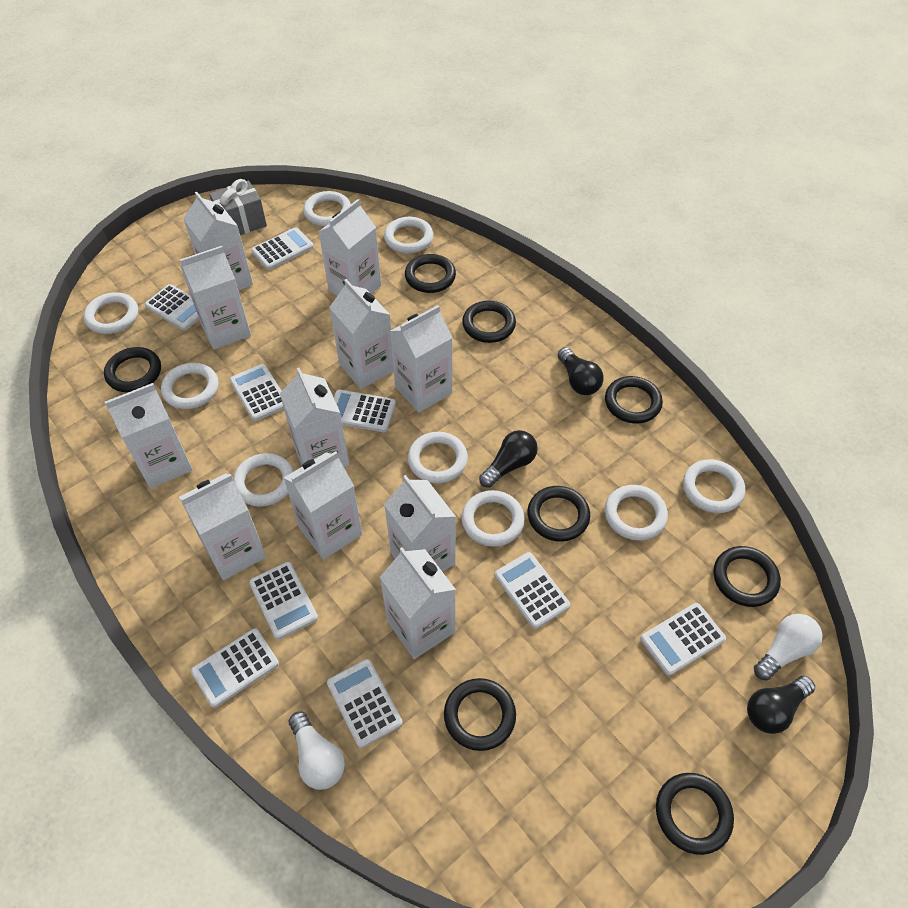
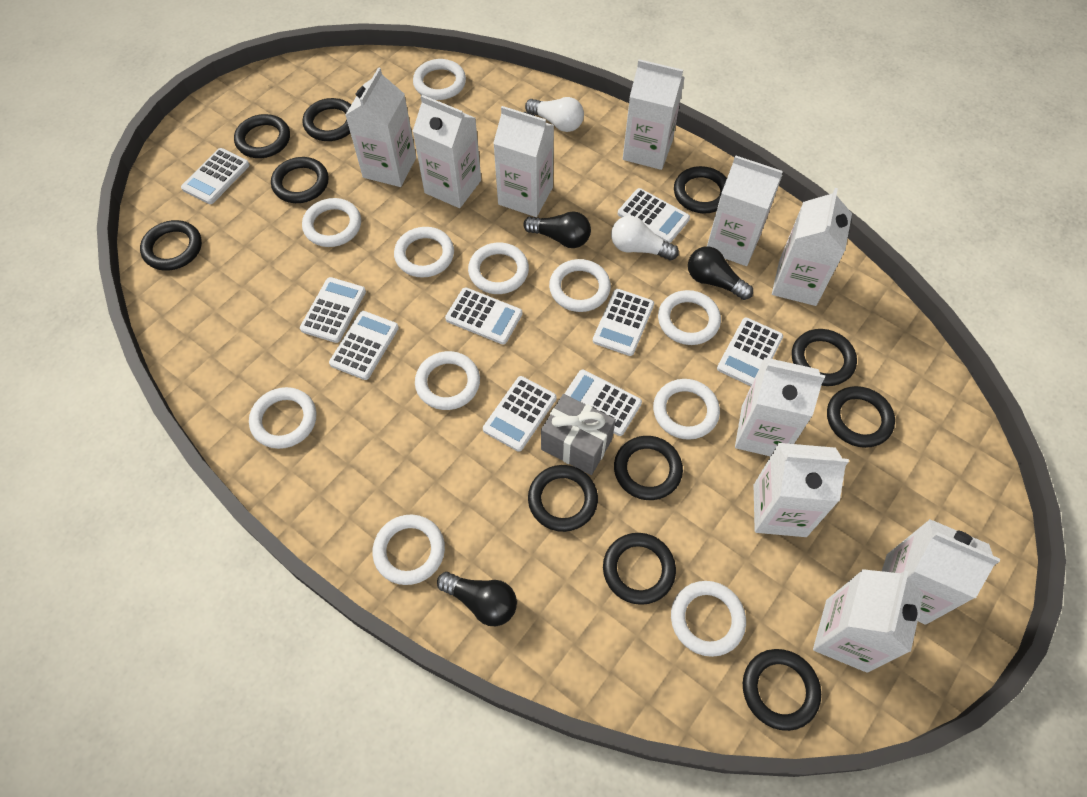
black ring: [104,347,161,393] [405,254,456,293] [444,678,516,751] [462,301,516,343] [527,486,590,542] [605,376,663,424] [656,773,734,855] [713,546,781,607] = 8 -> [140,220,202,271] [234,114,290,158] [271,157,329,203] [302,98,351,141] [528,465,598,532] [603,533,676,605] [614,436,683,500] [674,166,727,213] [743,649,821,731] [792,329,857,386] [827,386,895,448] = 11
white carton: [105,383,193,489] [179,473,266,580] [180,246,251,349] [183,192,253,291] [280,368,350,467] [284,451,362,560] [319,199,381,296] [329,279,394,389] [380,547,456,659] [384,475,456,572] [390,305,453,413] = 11 -> [346,67,416,187] [413,95,481,208] [493,106,554,217] [623,59,685,170] [707,155,783,266] [735,357,825,457] [753,443,849,537] [772,188,852,306] [813,569,924,673] [882,519,1000,625] = 10
white ring: [84,292,138,334] [161,363,219,409] [233,453,294,507] [303,191,351,226] [384,217,433,253] [408,432,468,483] [462,490,525,547] [605,485,668,541] [683,459,745,513] = 9 -> [249,387,317,449] [302,198,361,247] [372,514,445,585] [394,227,454,278] [413,59,466,100] [415,351,480,410] [468,243,529,294] [549,259,611,312] [653,379,720,440] [658,290,721,345] [671,581,746,657] = 11

